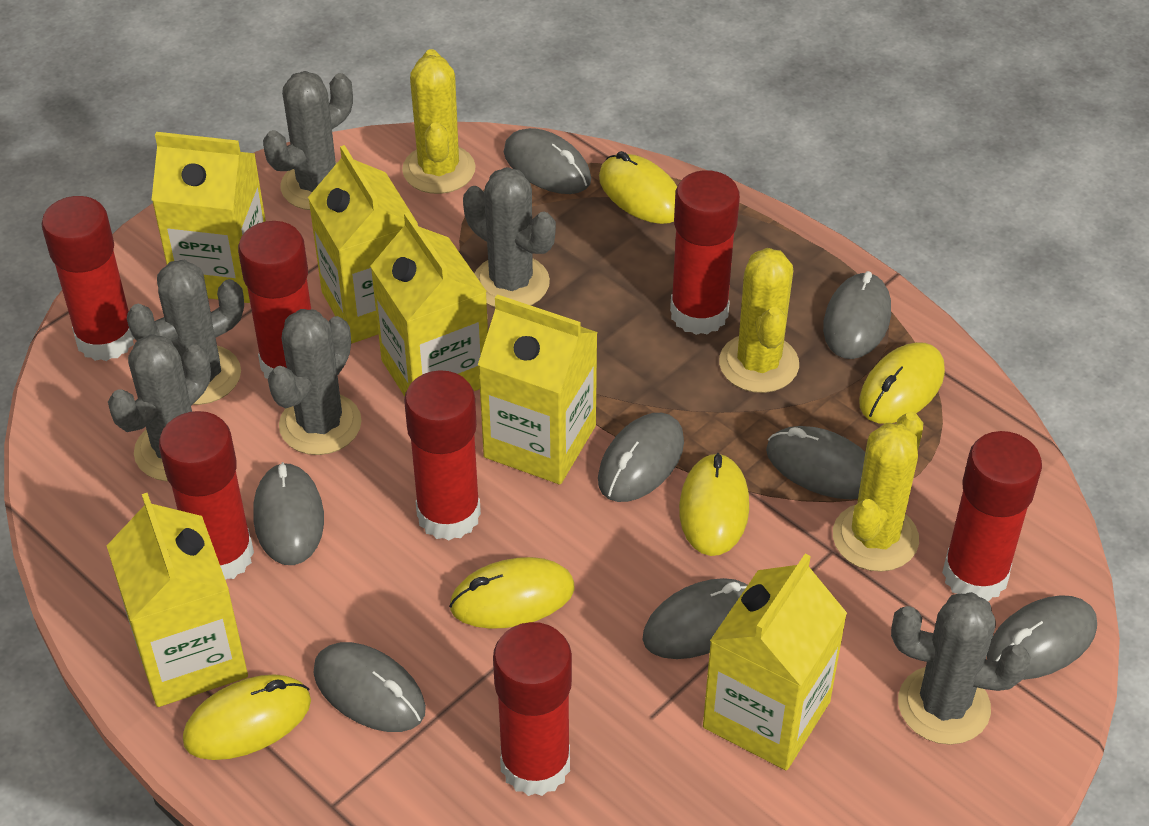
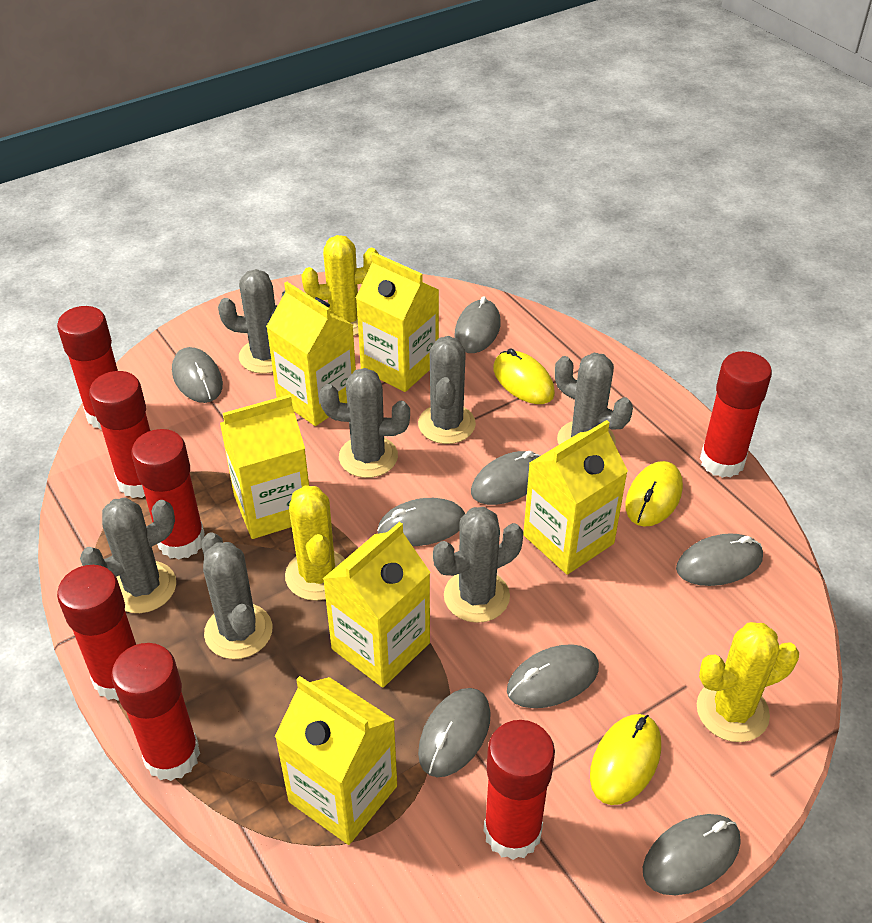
grey cactus: [108,334,211,481] [127,260,244,405] [263,71,353,210] [268,309,361,455] [463,167,556,307] [891,592,1031,745] = 6 -> [80,498,176,613] [201,532,272,659] [218,269,285,374] [319,368,410,478] [418,336,476,444] [433,507,524,623] [555,353,633,445] = 7
yellow mouse: [183,674,311,760] [449,557,575,629] [599,151,677,224] [679,453,749,556] [859,342,945,424] = 5 -> [493,348,555,404] [590,714,661,805] [625,461,683,527] = 3

